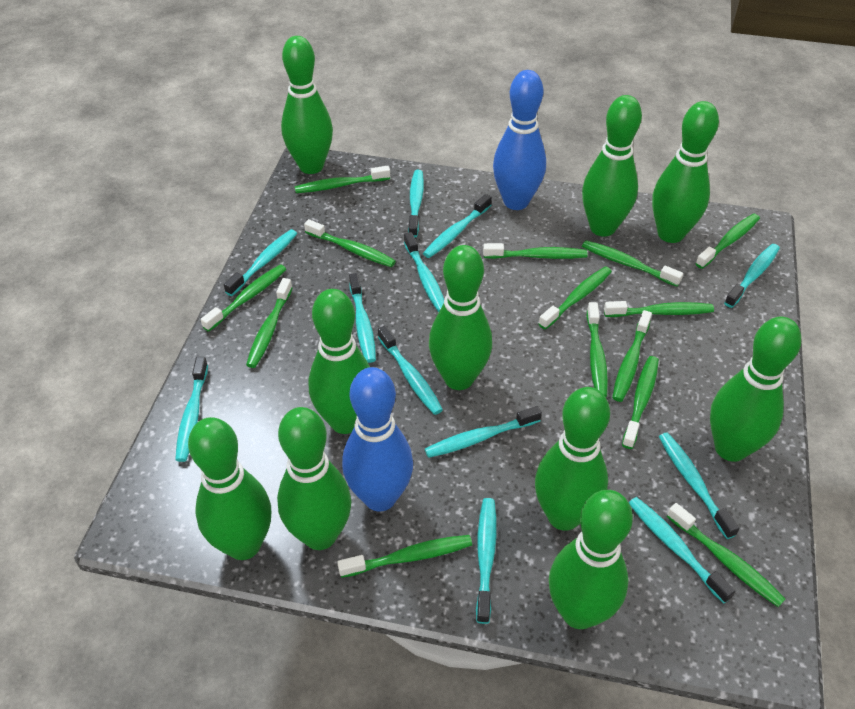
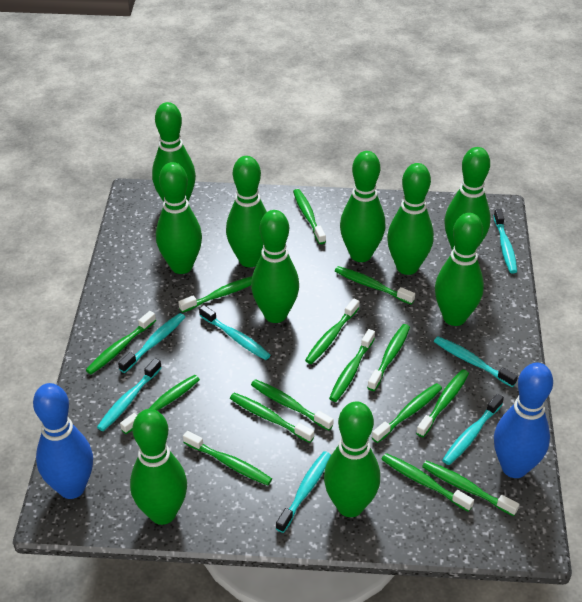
green toothbrush: [201,265,286,332] [246,278,293,368] [294,166,390,193] [304,219,396,267] [337,535,472,578] [483,243,587,259] [539,267,612,330] [582,240,683,287] [587,302,608,397] [604,301,714,317] [612,310,652,402] [622,356,659,449] [667,503,785,607] [695,214,760,269] = 14 -> [86,311,156,374] [120,375,200,434] [178,276,252,313] [183,431,272,485] [230,393,314,443] [251,379,334,431] [293,189,326,244] [305,298,359,364] [329,329,375,402] [335,266,415,304] [367,324,410,391] [372,383,442,443] [381,453,474,512] [416,369,469,437] [422,460,519,516] = 15
turquoise toothbrush: [175,357,208,462] [224,229,297,296] [349,273,376,363] [378,326,443,415] [404,232,444,312] [408,170,424,237] [423,194,492,258] [425,406,542,458] [476,498,497,624] [629,497,735,603] [659,432,739,539] [724,244,780,308] = 12 -> [97,358,162,431] [118,313,185,373] [199,305,271,360] [276,451,331,533] [434,336,518,387] [442,394,504,465] [493,209,517,274] = 7

